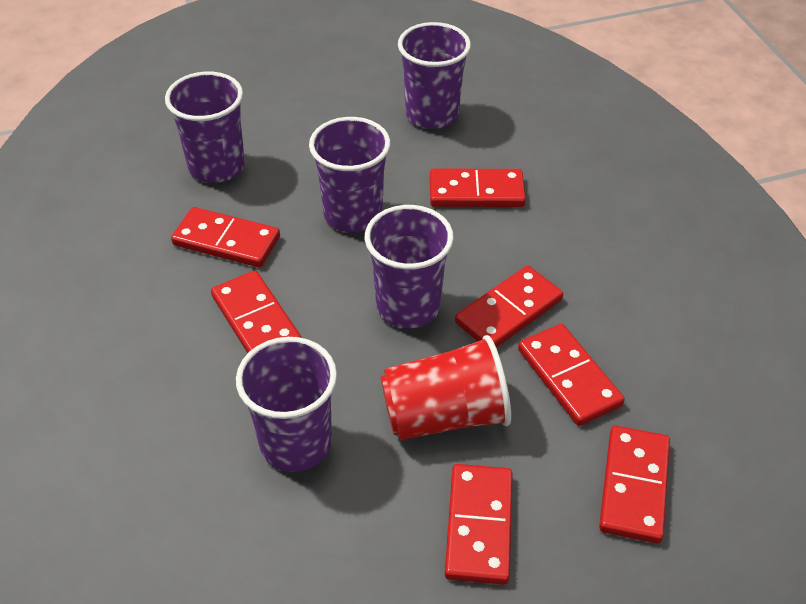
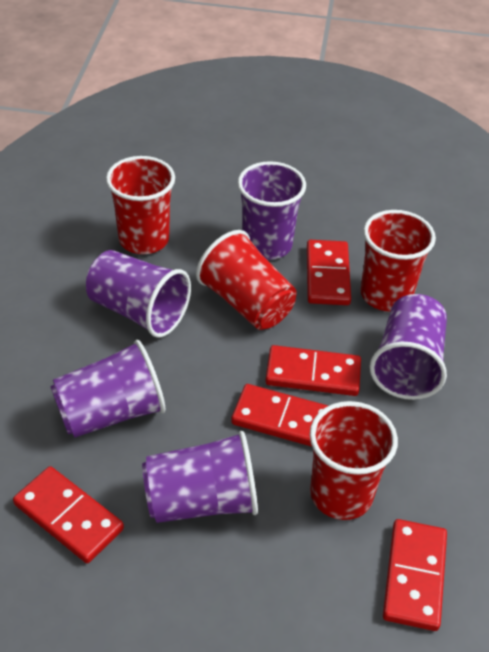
red cup: [380,335,511,440] = 1 -> [106,156,175,254] [196,230,297,330] [310,401,398,520] [361,210,436,311] = 4
red domino: [171,207,280,268] [211,271,301,353] [430,168,526,207] [445,464,513,585] [455,266,563,348] [518,324,625,426] [599,426,670,543] = 7 -> [13,466,124,563] [231,384,328,447] [265,345,361,396] [307,240,351,305] [383,519,447,631] = 5

